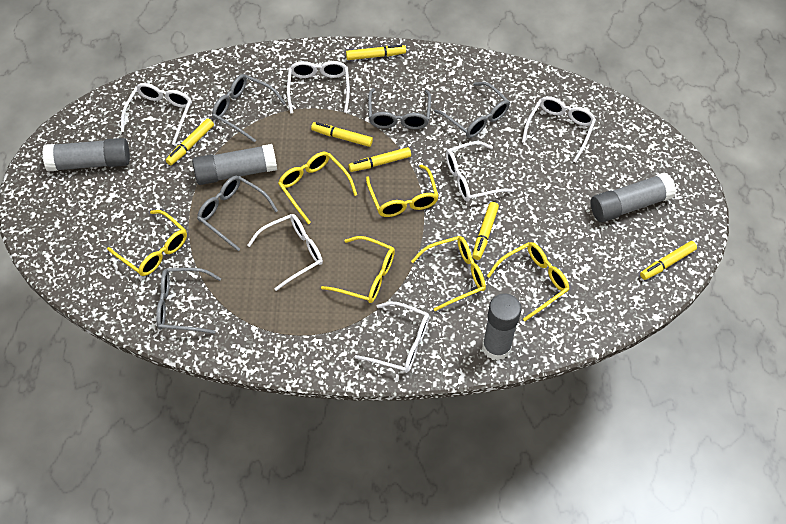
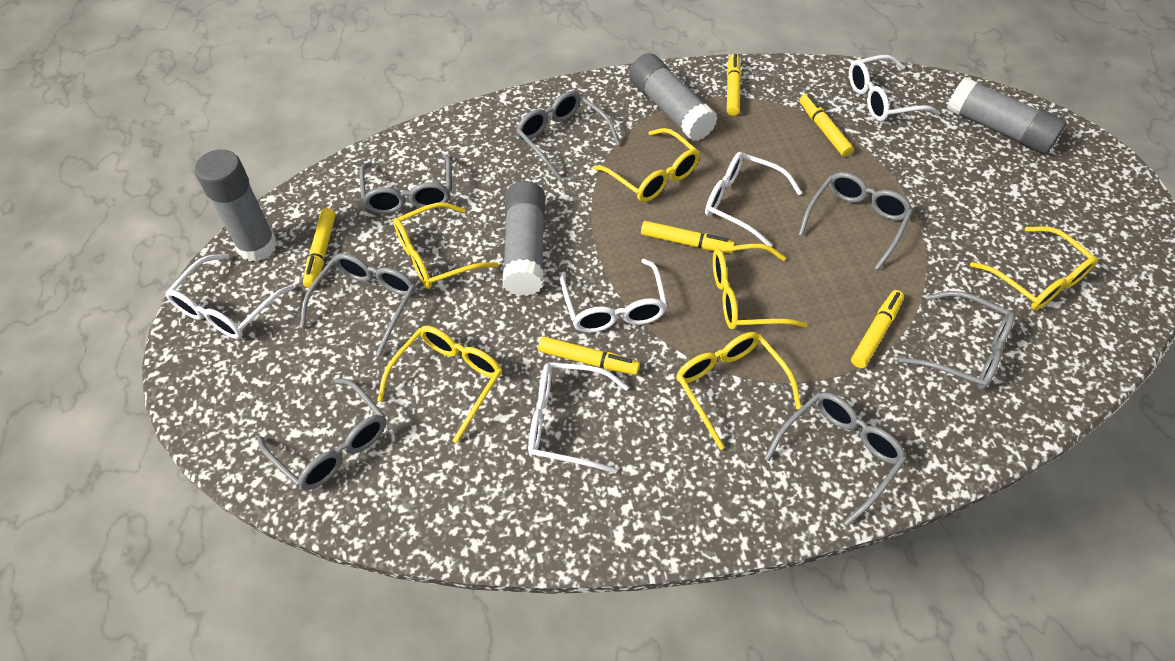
grey glasses: [156,268,221,334] [197,176,278,251] [212,74,286,143] [368,88,431,129] [434,82,510,138] = 5 -> [257,378,386,490] [300,253,416,356] [359,154,451,214] [516,91,620,181] [764,392,906,526] [798,172,913,270] [899,291,1015,390] = 7
white glasses: [121,83,192,145] [247,214,323,291] [287,61,350,114] [354,302,430,373] [446,141,514,202] [522,96,596,163] = 6 -> [165,254,295,339] [528,362,629,473] [560,259,668,333] [705,152,802,247] [849,55,940,121] = 5

